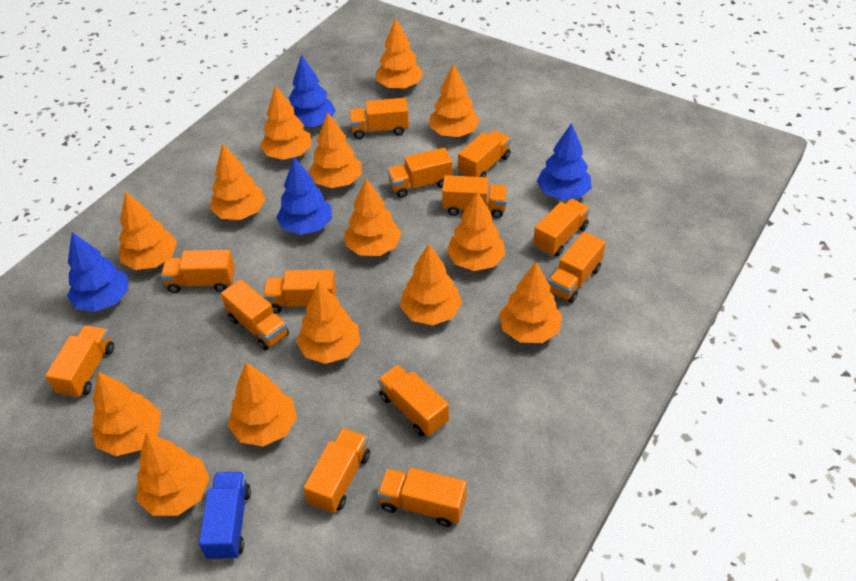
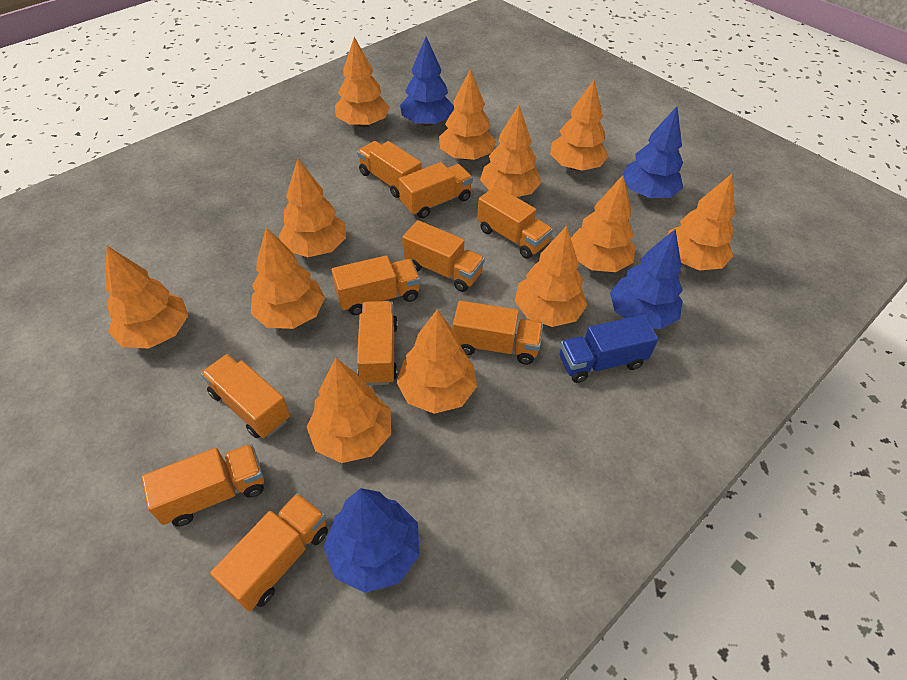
orange tree: [91,372,161,456] [119,191,177,270] [137,432,209,516] [210,143,266,220] [228,362,297,446] [260,85,312,160] [296,281,360,364] [309,112,362,188] [344,178,401,256] [376,18,423,89] [400,244,462,325] [429,63,480,137] [447,191,505,271] [499,262,562,343] = 14 -> [105,246,188,349] [251,227,325,329] [279,158,346,257] [307,358,391,463] [335,37,390,127] [396,309,477,414] [439,69,496,160] [480,105,542,197] [515,226,587,327] [550,80,608,171] [571,175,635,272] [668,174,735,271] = 12
orange truck: [45,326,114,398] [161,250,235,293] [221,279,289,350] [263,269,336,314] [303,428,370,514] [349,98,409,139] [377,468,467,527] [378,365,449,436] [387,148,452,198] [442,175,508,218] [458,130,511,177] [533,199,590,256] [548,232,606,303] = 13 -> [142,444,264,527] [201,354,290,438] [210,493,328,611] [332,255,420,315] [357,141,422,198] [357,301,398,385] [399,162,473,218] [402,220,485,292] [453,300,543,365] [477,186,553,259] = 10

